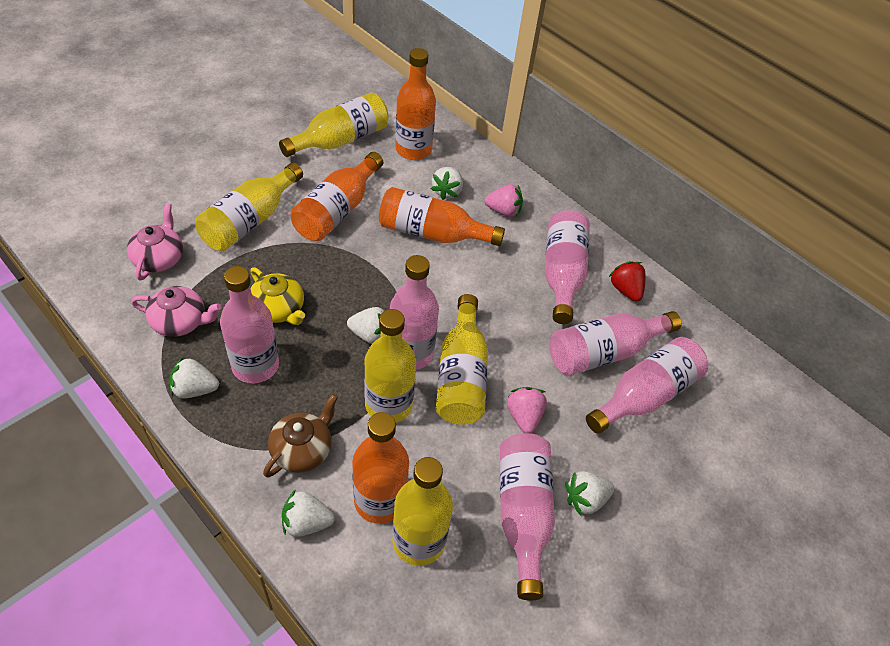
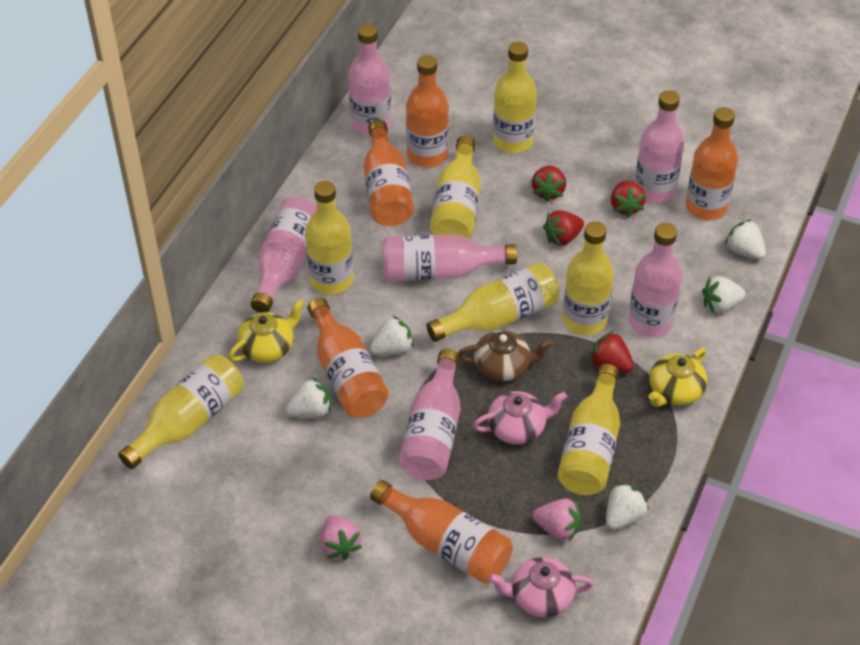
orange bottle: [290,152,383,241] [352,412,409,524] [379,187,505,246] [395,48,436,160] = 4 -> [308,298,389,417] [364,119,414,226] [370,480,513,584] [406,55,449,167] [686,107,738,220] = 5
red strawberry: [609,261,646,302] = 1 -> [531,166,566,202] [543,210,584,246] [589,331,634,373] [611,181,646,218] = 4
yellow bottle: [195,163,303,251] [279,92,389,157] [364,309,416,423] [393,457,453,566] [436,294,488,425] = 5 -> [118,354,243,469] [305,181,353,295] [426,263,559,342] [430,135,481,239] [493,42,537,153] [557,364,620,495] [563,221,614,336] = 7
yellow teapot: [250,267,305,325] = 1 -> [229,299,304,363] [648,348,707,407] = 2

